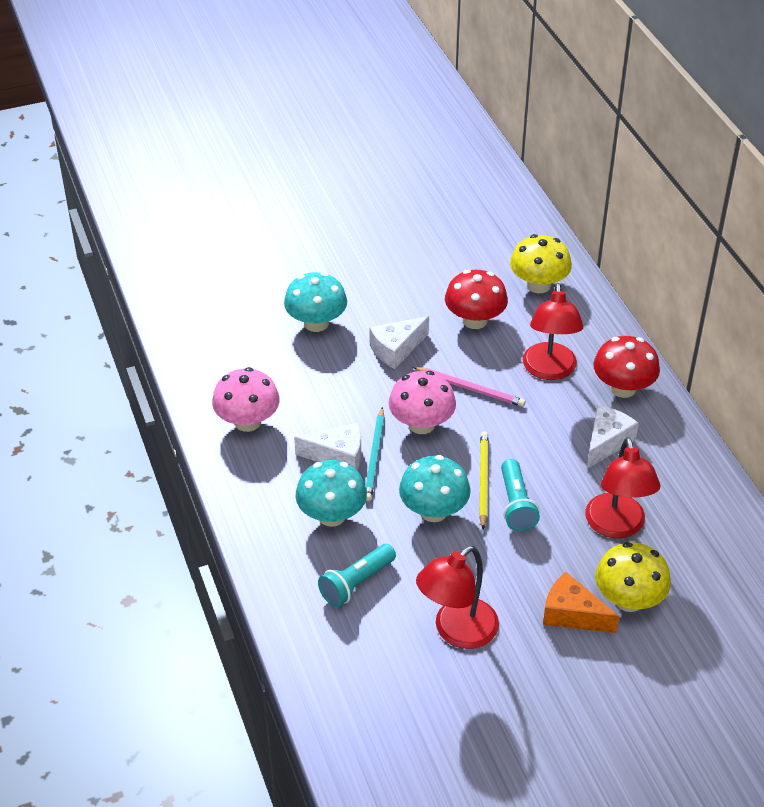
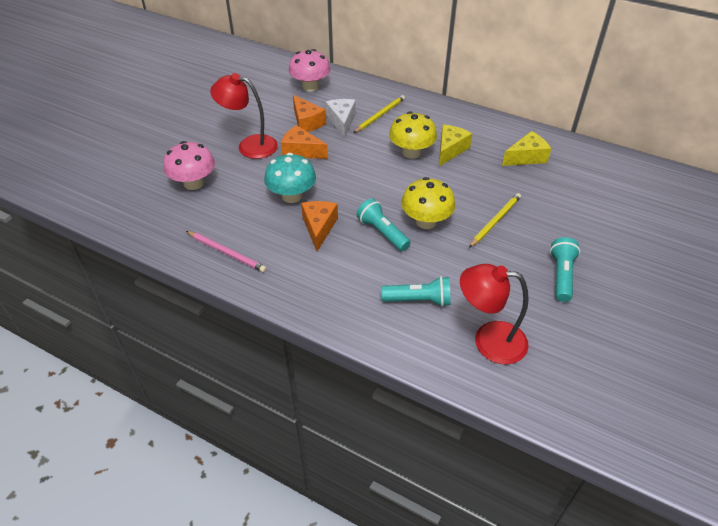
orange cheese: [543,572,619,633] = 1 -> [281,125,328,159] [293,95,326,132] [301,201,338,251] = 3
red lamp: [416,545,499,649] [523,283,583,380] [585,437,660,538] = 3 -> [210,73,278,159] [460,264,529,364] = 2
red mushroom: [445,270,508,329] [594,336,660,398] = 2 -> none = 0
turquoise flashlight: [318,544,396,607] [501,459,540,531] = 2 -> [356,198,411,251] [381,276,450,307] [550,237,580,302] = 3
turquoise mushroom: [284,272,347,332] [295,460,367,527] [399,455,470,522] = 3 -> [264,153,316,203] = 1
turquoise pencil: [366,407,384,501] = 1 -> none = 0
white cheese: [294,423,361,470] [369,316,429,369] [587,405,639,469] = 3 -> [326,99,356,138] = 1
yellow cheese: none = 0 -> [439,125,472,166] [502,131,551,166] = 2
yellow pencil: [479,431,489,529] = 1 -> [353,95,405,133] [469,193,521,248] = 2

